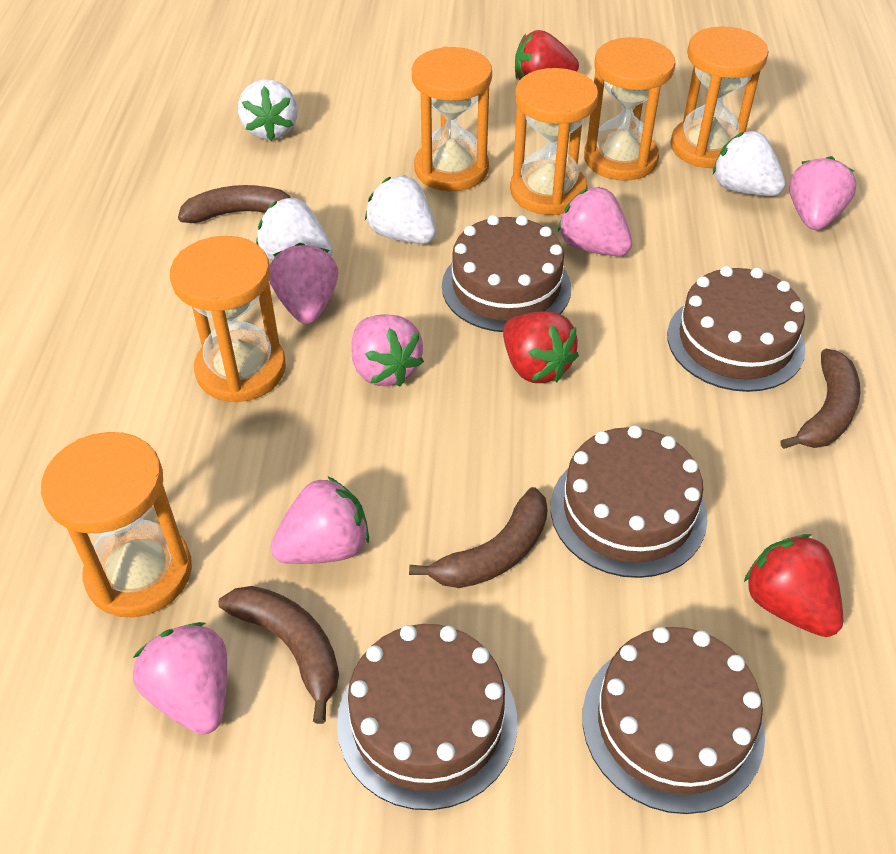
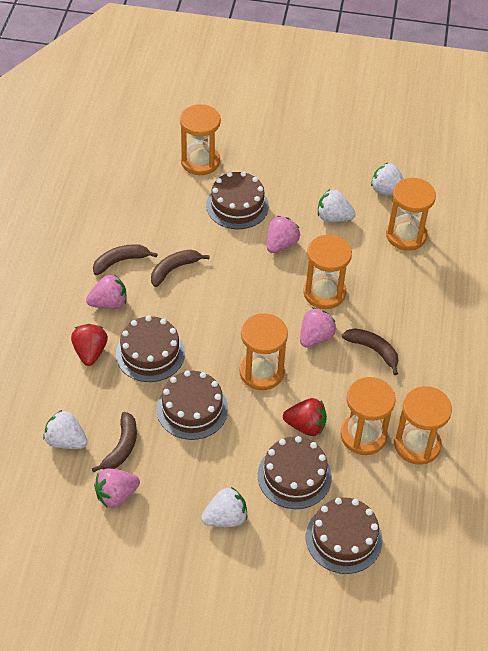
pink strawberry: [133,622,227,735] [269,243,338,324] [271,476,369,564] [351,314,424,386] [558,187,632,256] [789,156,857,230] = 6 -> [86,274,127,309] [94,468,140,508] [267,216,300,253] [300,308,336,347] = 4
red strawberry: [503,311,579,383] [515,30,579,80] [744,534,843,637] = 3 -> [71,324,108,366] [283,398,327,436] = 2

